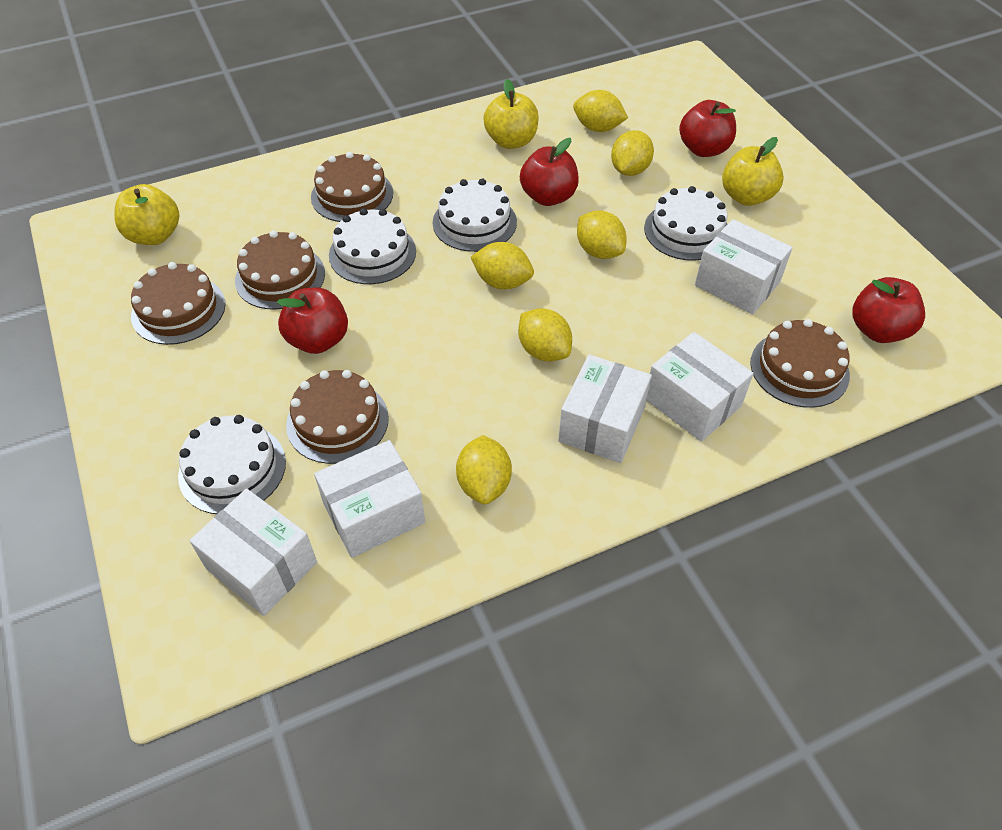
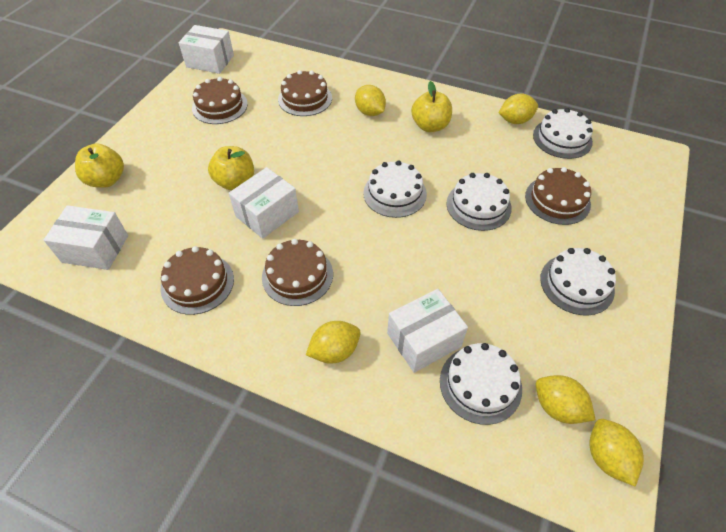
red apple: [277,287,348,354] [520,138,579,206] [679,100,736,157] [852,277,925,343] = 4 -> none = 0
white box: [190,489,317,616] [314,440,425,558] [558,354,652,463] [647,332,754,442] [695,219,793,315] = 5 -> [44,205,128,270] [179,25,234,74] [229,167,299,239] [387,289,468,373] = 4
white cake: [178,415,286,514] [329,208,416,284] [433,179,517,252] [644,186,728,261] = 4 -> [363,160,427,218] [440,343,522,425] [446,173,512,231] [533,108,593,159] [540,248,616,315] = 5
yellow lemon: [456,435,512,504] [471,242,534,289] [518,308,572,361] [573,90,628,132] [577,210,627,259] [611,130,654,176] = 6 -> [306,321,361,364] [355,85,386,116] [499,94,538,124] [536,375,596,424] [589,419,644,487] = 5

